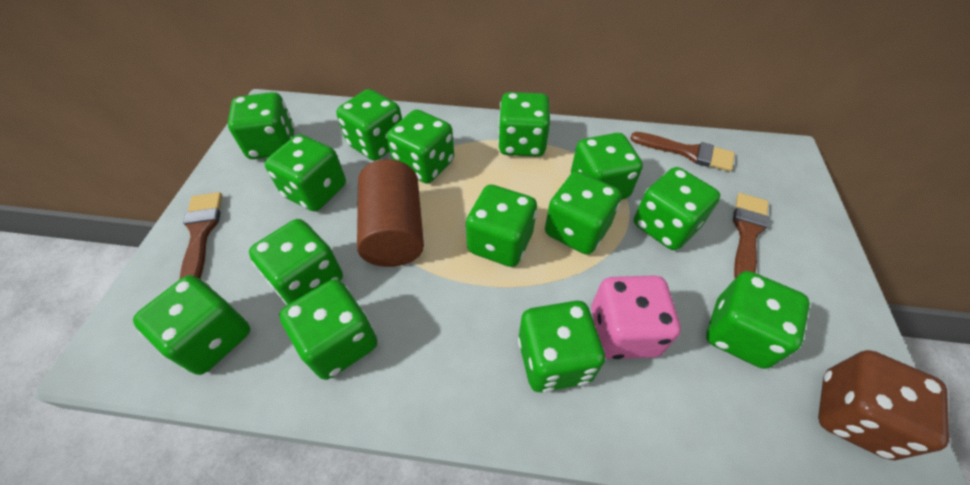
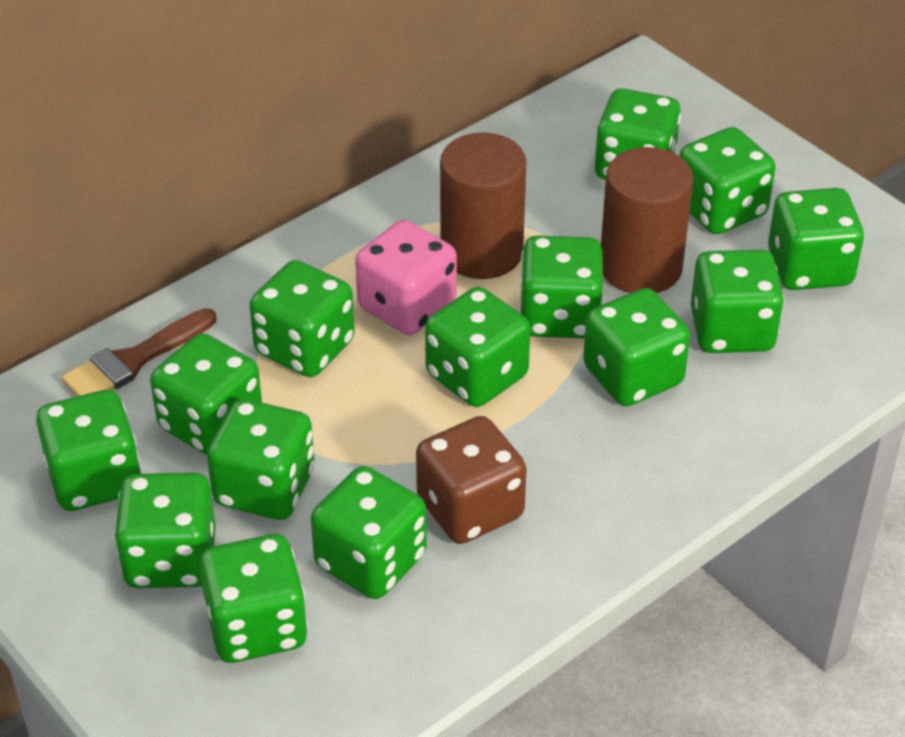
brown brush: [179,192,222,280] [630,132,735,172] [733,193,769,278] = 3 -> [61,308,216,396] = 1
brown cylinder: [357,159,424,267] = 1 -> [440,133,526,279] [601,147,693,293] = 2

